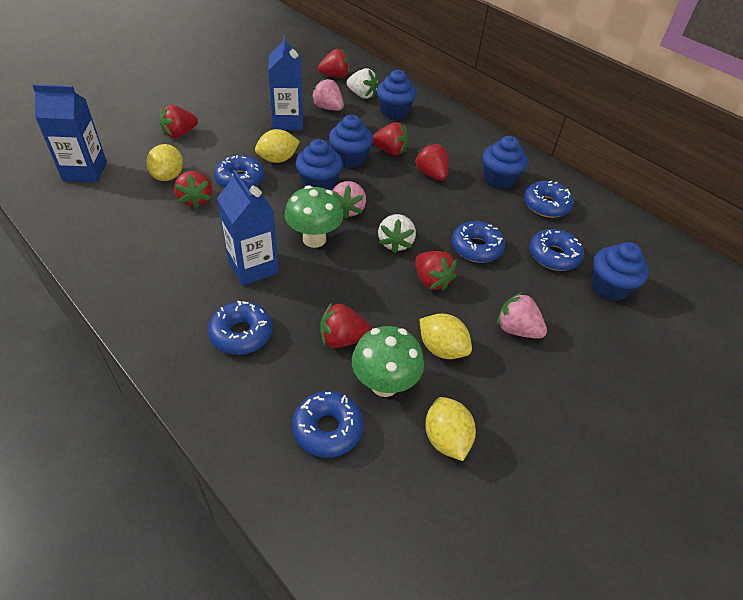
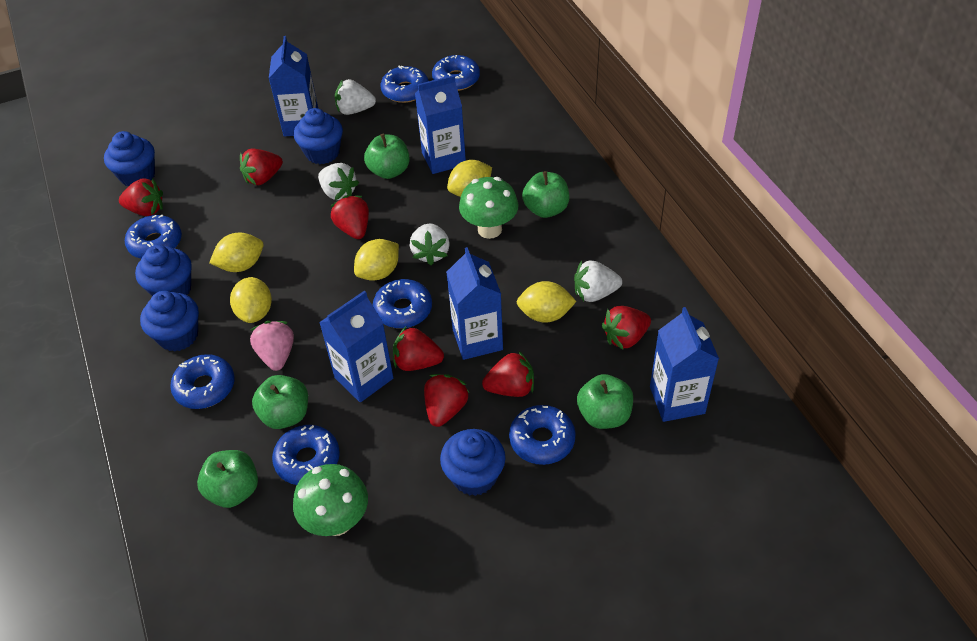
blue carton: [32,84,107,182] [217,170,279,286] [268,35,303,130] = 3 -> [269,36,318,137] [319,291,393,402] [415,75,466,174] [446,247,503,360] [650,307,719,422] = 5
blue donut: [208,301,273,355] [214,155,264,188] [292,391,364,458] [452,221,505,263] [524,181,573,218] [529,229,584,271] = 6 -> [125,215,182,259] [170,354,235,409] [272,425,340,485] [373,279,432,328] [381,65,429,103] [432,55,480,91] [509,405,576,465] = 7
green apple: none = 0 -> [197,450,258,508] [252,375,308,429] [364,134,410,179] [522,171,569,218] [577,374,633,429] = 5
pink strawberry: [311,78,344,111] [332,181,366,219] [497,292,547,339] = 3 -> [250,321,294,371] = 1
white strawberry: [346,68,379,99] [378,214,416,253] = 2 -> [318,163,359,200] [335,79,376,115] [410,223,450,265] [574,261,622,302] = 4
yellow lemon: [146,144,183,181] [255,129,300,163] [419,314,472,359] [425,397,476,461] = 4 -> [209,233,263,272] [230,277,272,323] [354,239,399,281] [447,160,492,197] [517,281,577,323] = 5

